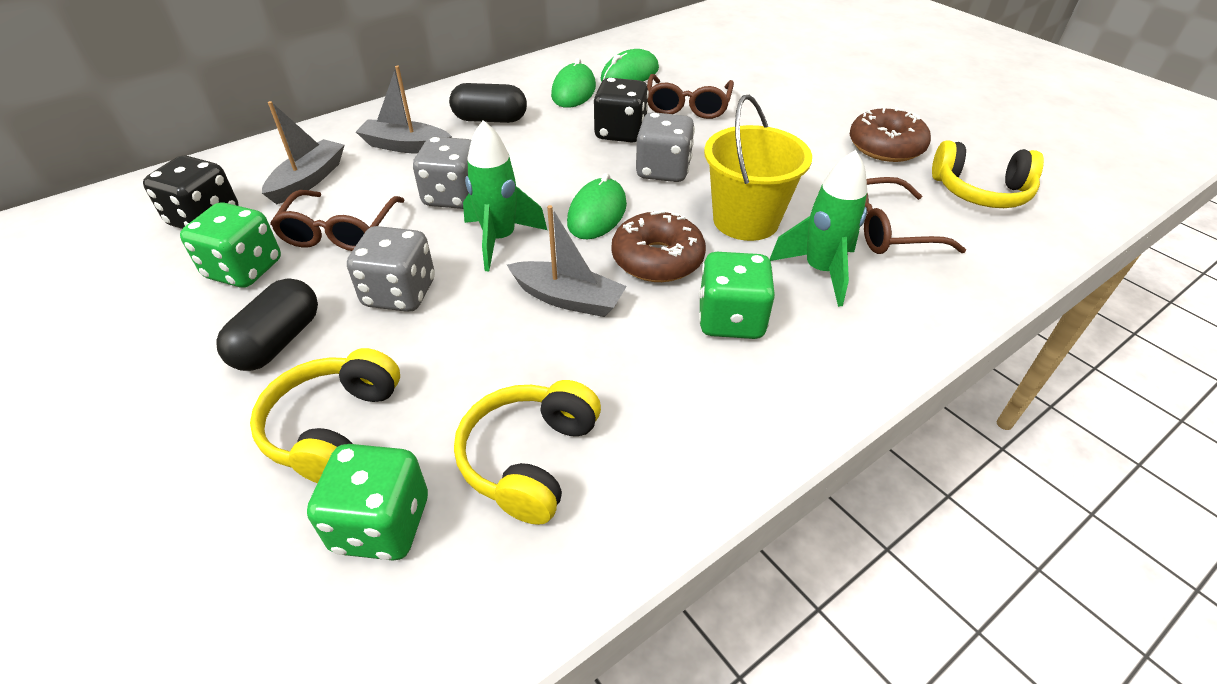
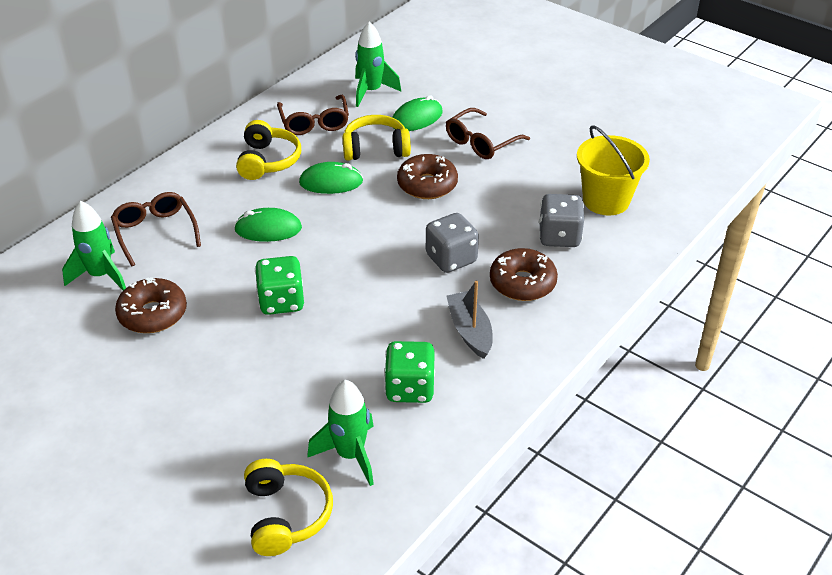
black capsule: [216,278,318,371] [449,83,527,123] = 2 -> none = 0
black dice: [143,155,239,229] [594,78,649,142] = 2 -> none = 0
brown donut: [612,210,706,282] [850,107,931,162] = 2 -> [115,277,187,333] [397,154,458,199] [490,248,558,301] = 3
green dice: [180,202,281,288] [307,444,428,561] [699,252,775,339] = 3 -> [255,256,304,315] [384,341,435,403] = 2
green rocket: [463,120,547,271] [769,150,867,307] = 2 -> [62,201,126,290] [307,380,374,486] [355,22,401,107] = 3
grey boat: [262,101,345,204] [356,66,452,154] [507,205,627,317] = 3 -> [446,281,493,359] = 1
grey dice: [347,226,435,312] [413,136,471,209] [636,112,695,182] = 3 -> [426,213,479,273] [539,194,584,247] = 2

